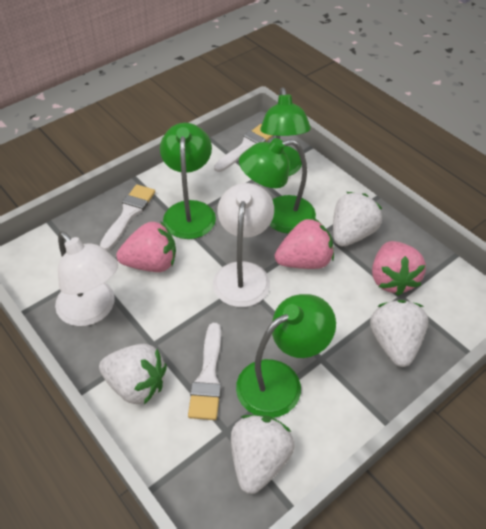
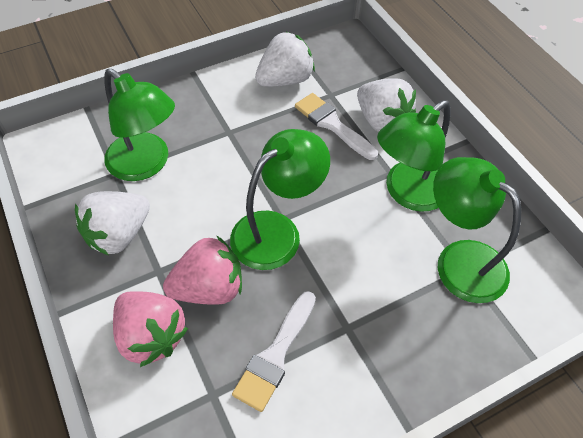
pink strawberry: [117,221,176,272] [275,218,334,269] [372,241,426,296] = 3 -> [113,291,188,367] [163,235,242,305] = 2
white brush: [100,184,155,251] [188,323,221,420] [214,124,274,172] = 3 -> [232,291,316,412] [295,93,378,160] = 2
white lamp: [55,231,118,326] [213,183,274,307] = 2 -> none = 0
white strawberry: [99,344,167,405] [231,415,295,494] [333,192,382,246] [370,300,428,367] = 4 -> [75,191,150,256] [255,32,315,87] [357,78,416,132] = 3

